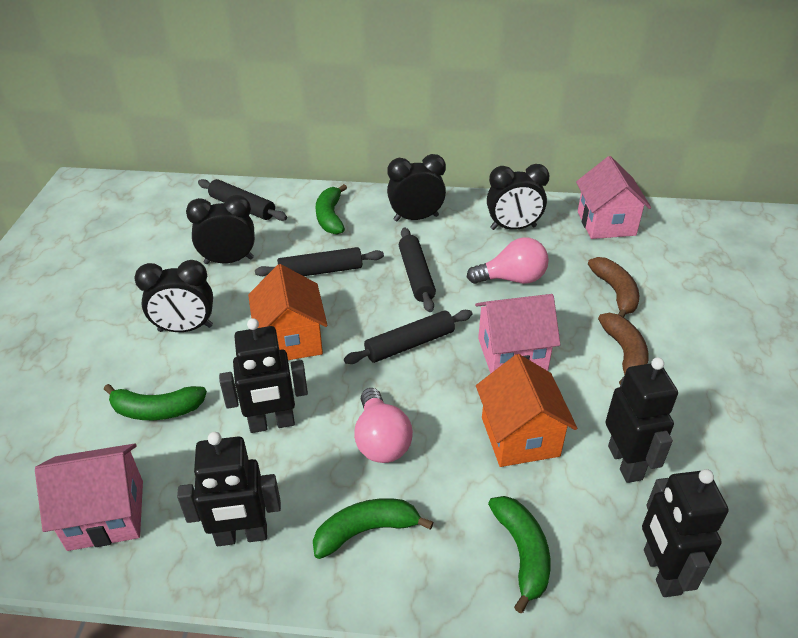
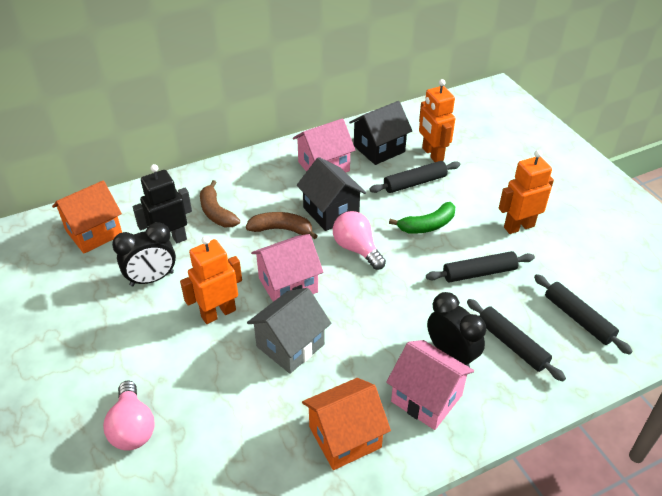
black clock: [135,260,213,332] [186,195,255,264] [387,154,446,222] [487,164,549,230] = 4 -> [112,222,176,286] [427,292,486,367] = 2
black house: none = 0 -> [297,157,366,231] [349,101,412,165] = 2
black robot: [177,432,281,546] [219,318,308,433] [605,357,678,483] [642,469,729,597] = 4 -> [133,164,192,243] = 1
green banana: [104,384,207,420] [313,498,433,559] [316,184,347,235] [488,496,550,613] = 4 -> [389,202,455,234] = 1
grey house: none = 0 -> [247,288,331,374] = 1
orange robot: none = 0 -> [180,236,242,324] [419,79,455,162] [499,150,554,234] = 3

